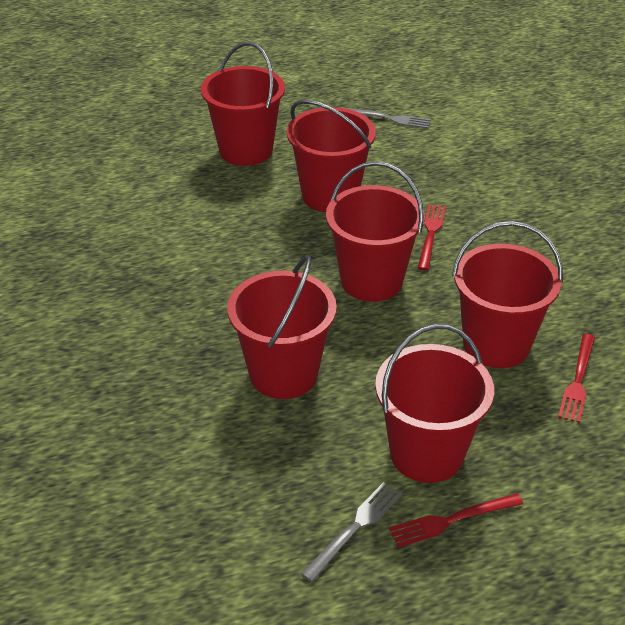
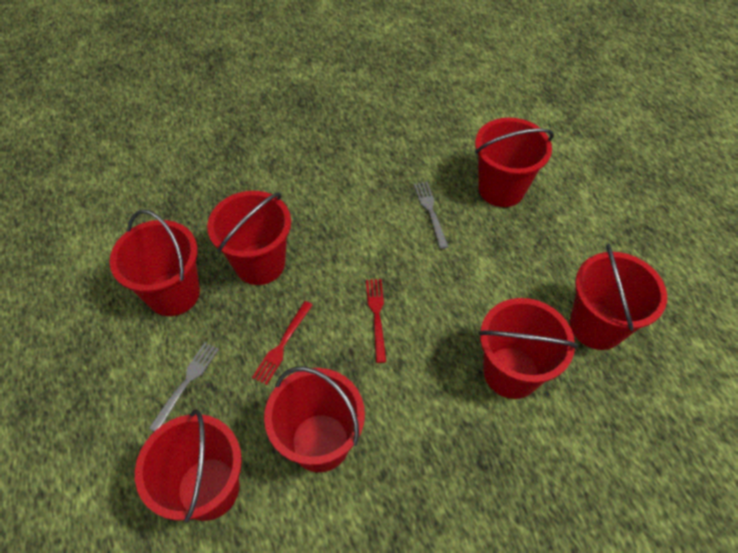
red bucket: [201,42,285,166] [227,255,337,399] [287,100,376,212] [326,161,425,302] [375,324,494,483] [452,221,563,368] = 6 -> [110,210,200,316] [135,410,242,523] [207,191,291,285] [264,367,365,472] [475,118,554,207] [478,298,578,399] [570,244,667,350] = 7
red fork: [389,493,523,548] [418,204,446,270] [558,334,595,423] = 3 -> [252,301,313,385] [366,279,386,363] = 2

